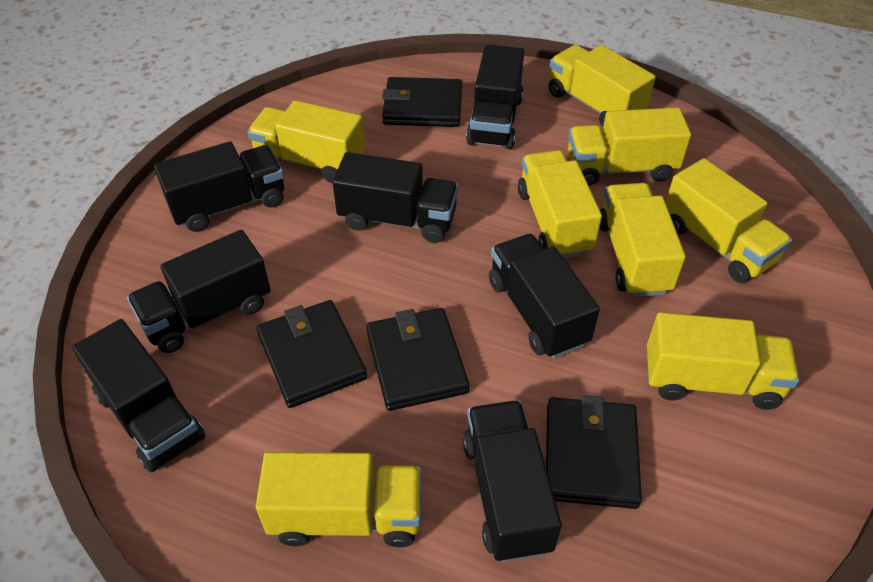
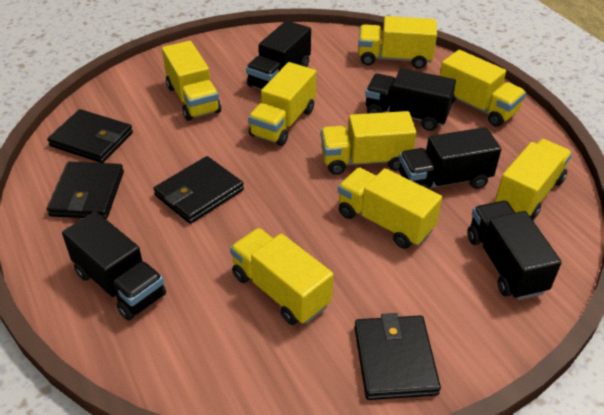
black truck: [72,319,205,473] [127,230,271,353] [154,141,284,232] [333,152,458,243] [463,400,562,562] [466,44,524,149] [489,234,600,358] = 7 -> [62,211,166,321] [246,20,311,90] [365,68,456,131] [399,127,501,190] [467,201,562,300] = 5

